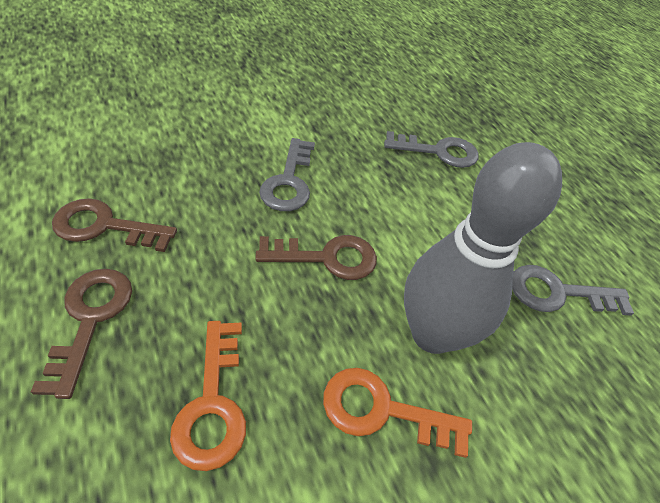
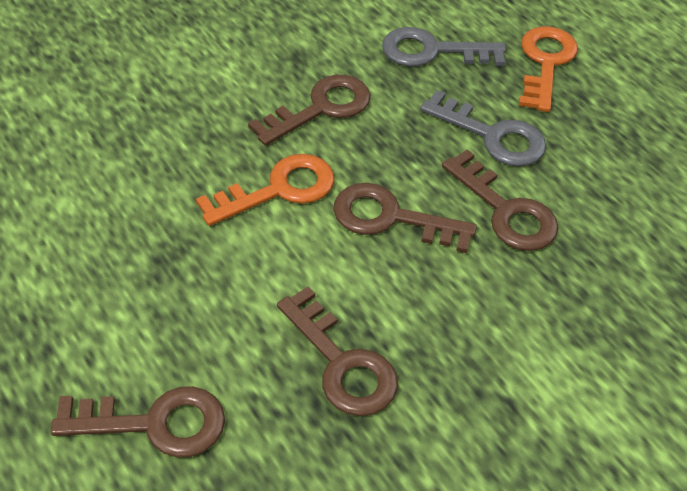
brown key: [31,269,132,399] [52,198,177,252] [255,235,377,280] = 3 -> [51,386,225,458] [248,75,371,146] [277,287,398,416] [333,183,477,253] [442,149,558,251] = 5
grey bowling pin: [404,142,562,354] = 1 -> none = 0
grey key: [259,138,315,211] [384,131,479,168] [512,265,634,316] = 3 -> [382,27,506,67] [420,90,546,167] = 2

